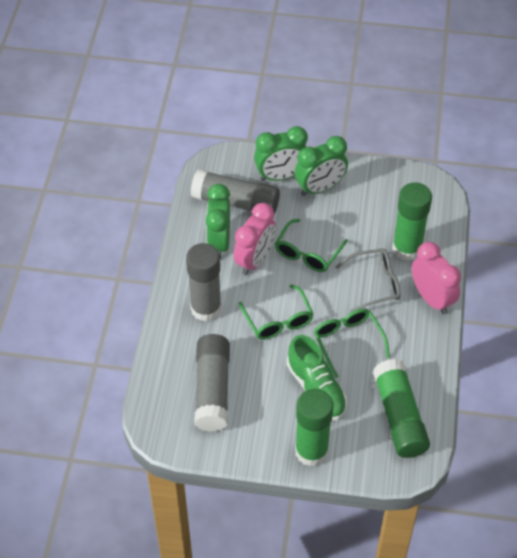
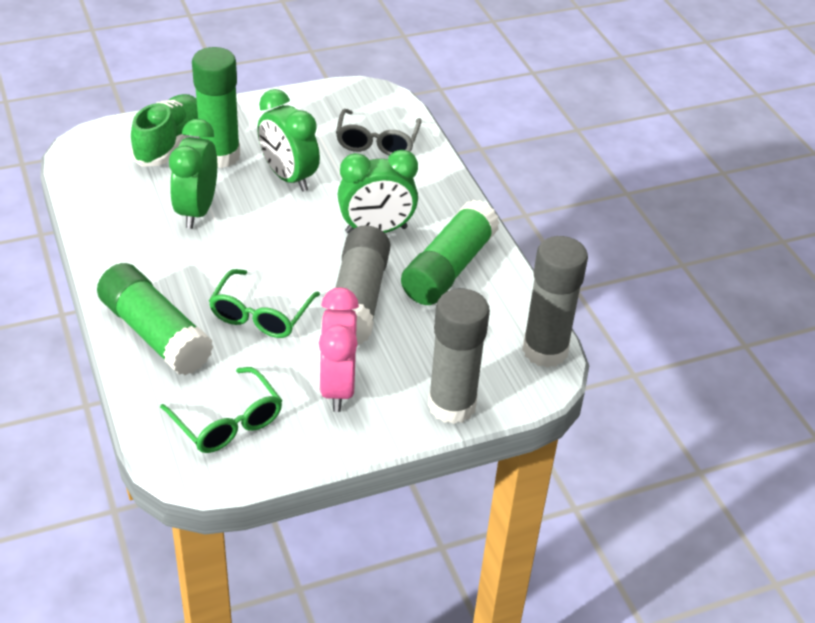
green glasses: [239,284,313,340] [275,219,348,272] [314,309,390,378] = 3 -> [160,367,282,453] [209,269,320,338] = 2
pink clock: [234,203,276,275] [412,242,461,314] = 2 -> [319,288,359,412] = 1

